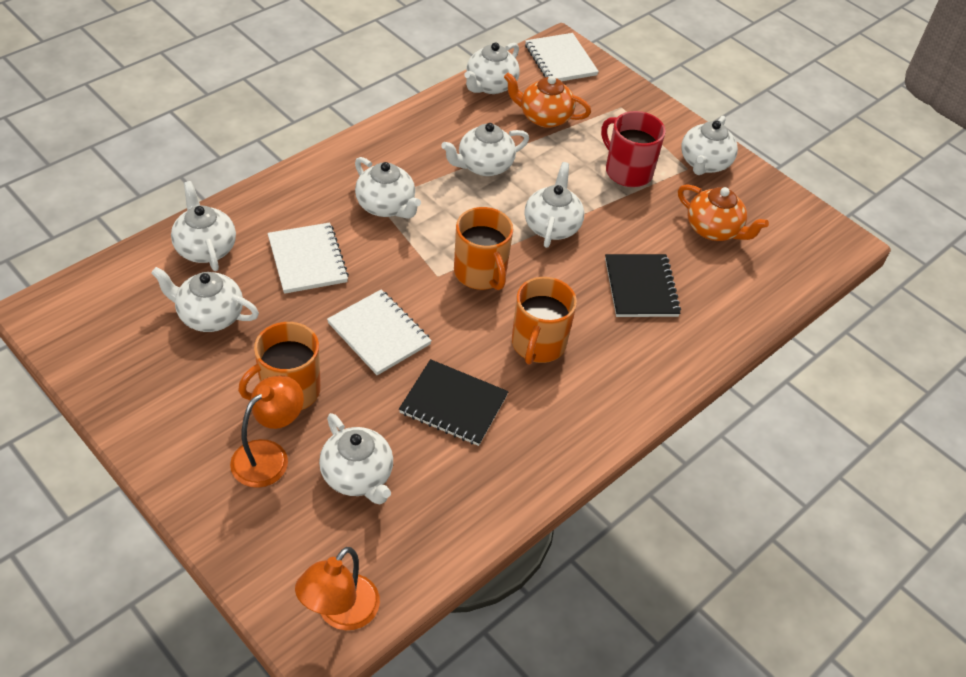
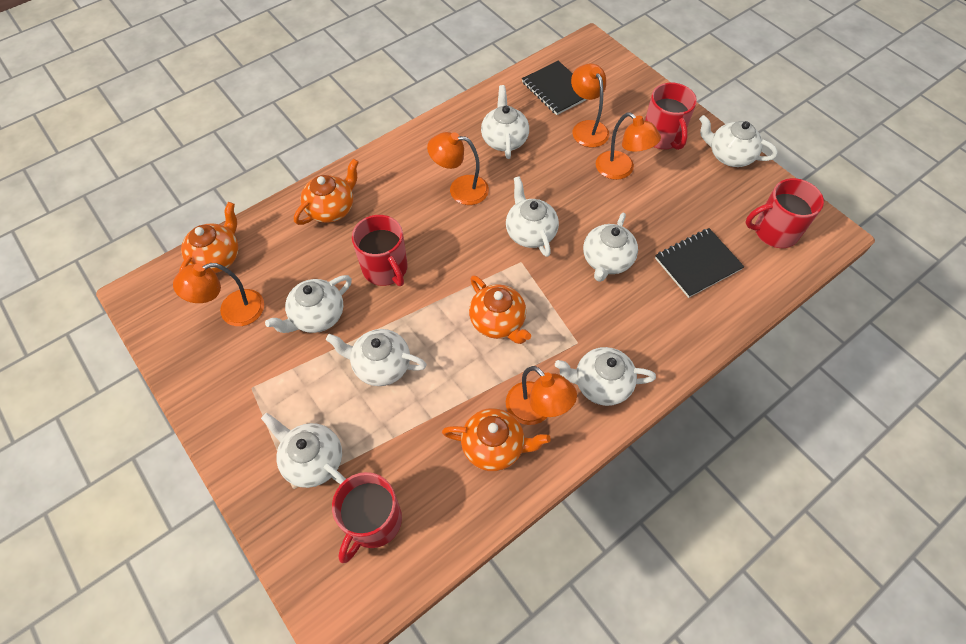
orange lamp: [230,376,304,488] [295,547,380,630] = 2 -> [173,263,264,326] [427,132,489,205] [506,366,577,425] [571,63,609,147] [596,112,661,180] = 5
orange mug: [238,322,321,410] [454,207,513,290] [512,277,577,365] = 3 -> none = 0
orange teapot: [504,73,591,128] [678,184,769,241] = 2 -> [179,202,239,273] [294,159,359,225] [442,408,551,471] [469,275,531,344] = 4
red mug: [601,111,666,187] = 1 -> [332,472,402,563] [352,215,408,286] [645,82,697,150] [745,178,824,248] = 4
white notebook: [267,222,349,294] [327,289,432,375] [525,33,599,81] = 3 -> none = 0

